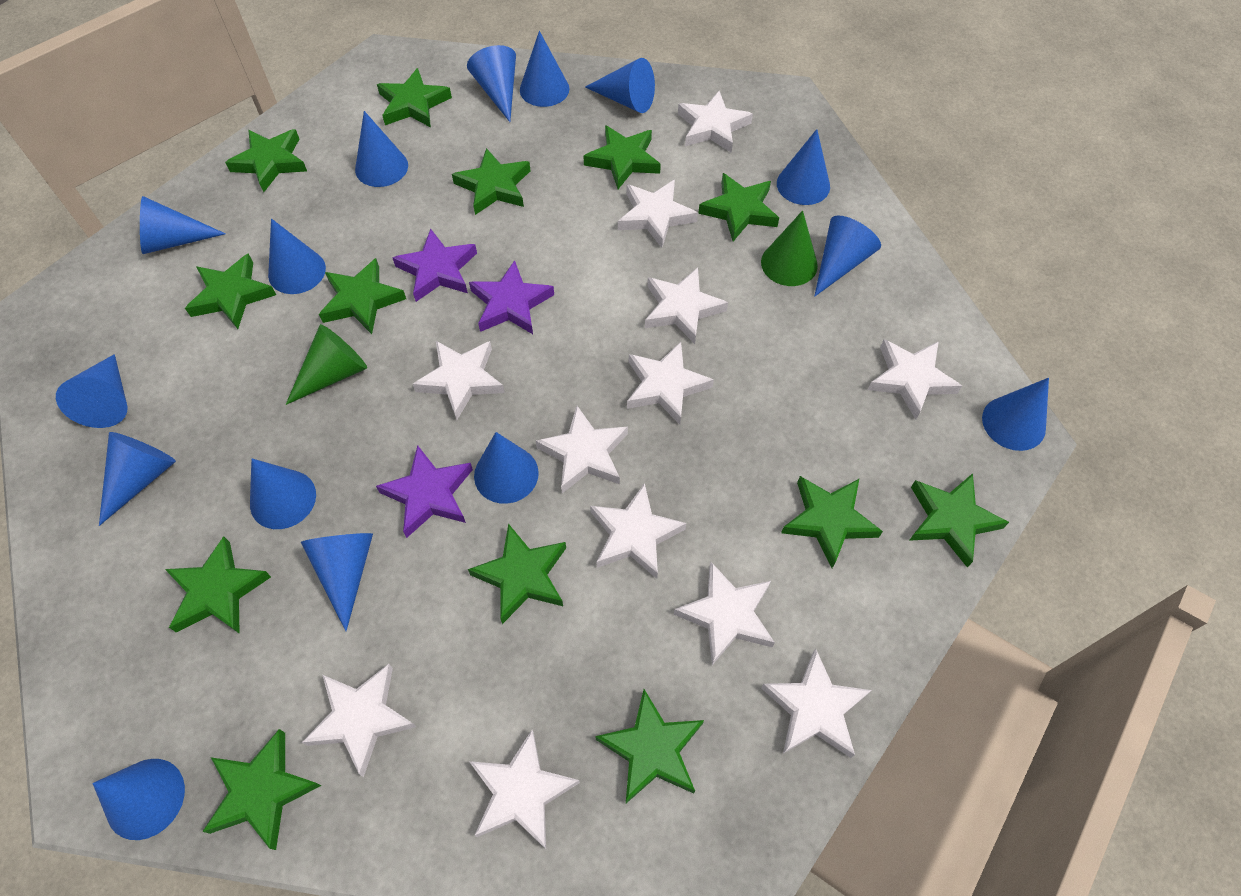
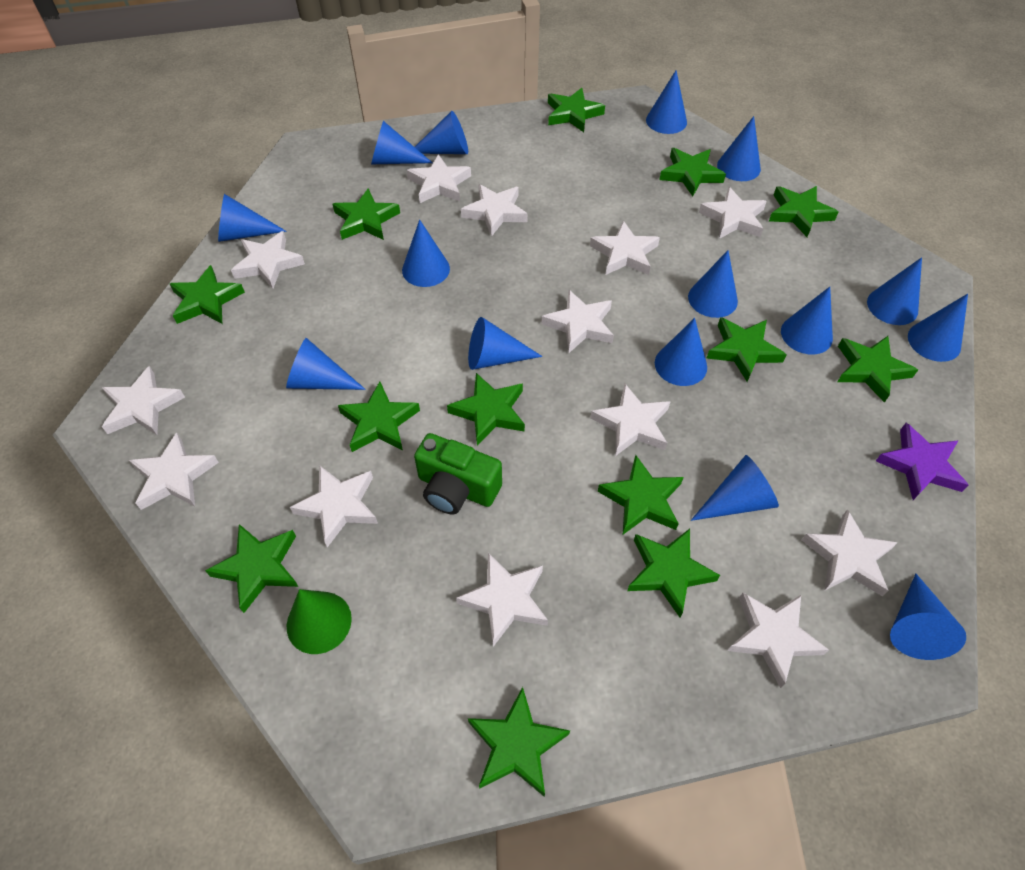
green camera: none = 0 -> [414,433,502,514] = 1
green cone: [286,324,367,405] [761,210,818,286] = 2 -> [287,589,352,654] = 1
purple star: [376,445,473,538] [392,229,477,302] [469,260,554,334] = 3 -> [876,423,968,500] = 1
white star: [302,664,416,777] [413,341,505,420] [469,730,580,849] [536,406,628,493] [590,483,686,579] [618,180,698,248] [627,342,714,425] [645,268,728,344] [674,562,775,665] [678,91,753,153] [761,649,871,758] [868,339,962,419] = 12 -> [102,366,185,435] [129,433,219,510] [231,231,305,289] [290,465,378,547] [407,154,471,203] [456,553,548,647] [461,184,528,237] [541,290,614,353] [590,221,660,275] [590,384,670,456] [699,187,767,239] [727,593,829,688] [802,509,898,596] = 13

